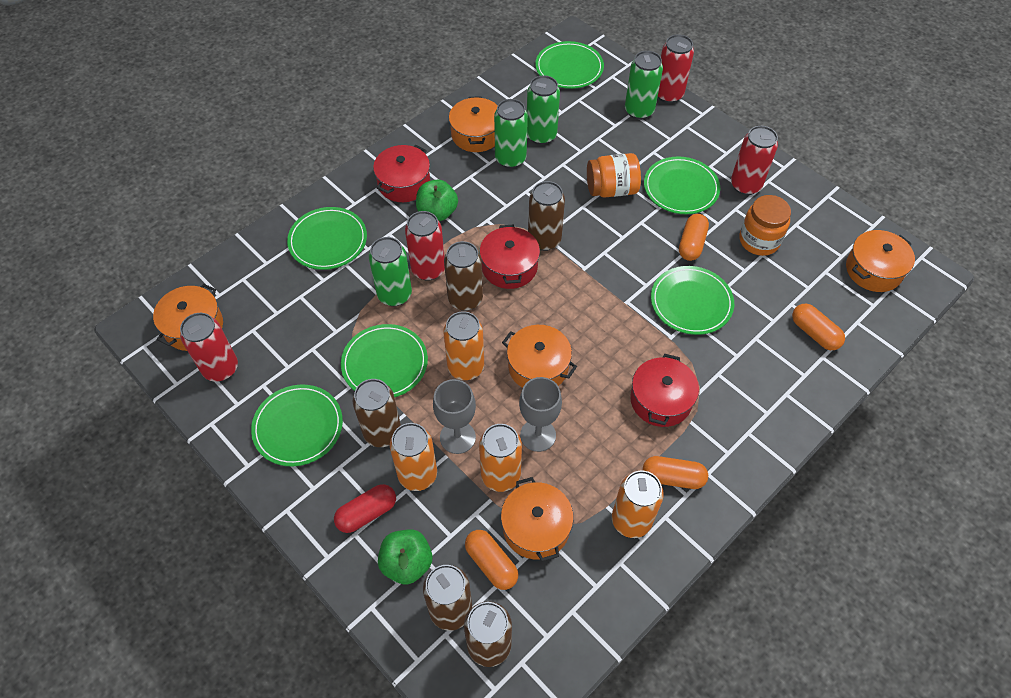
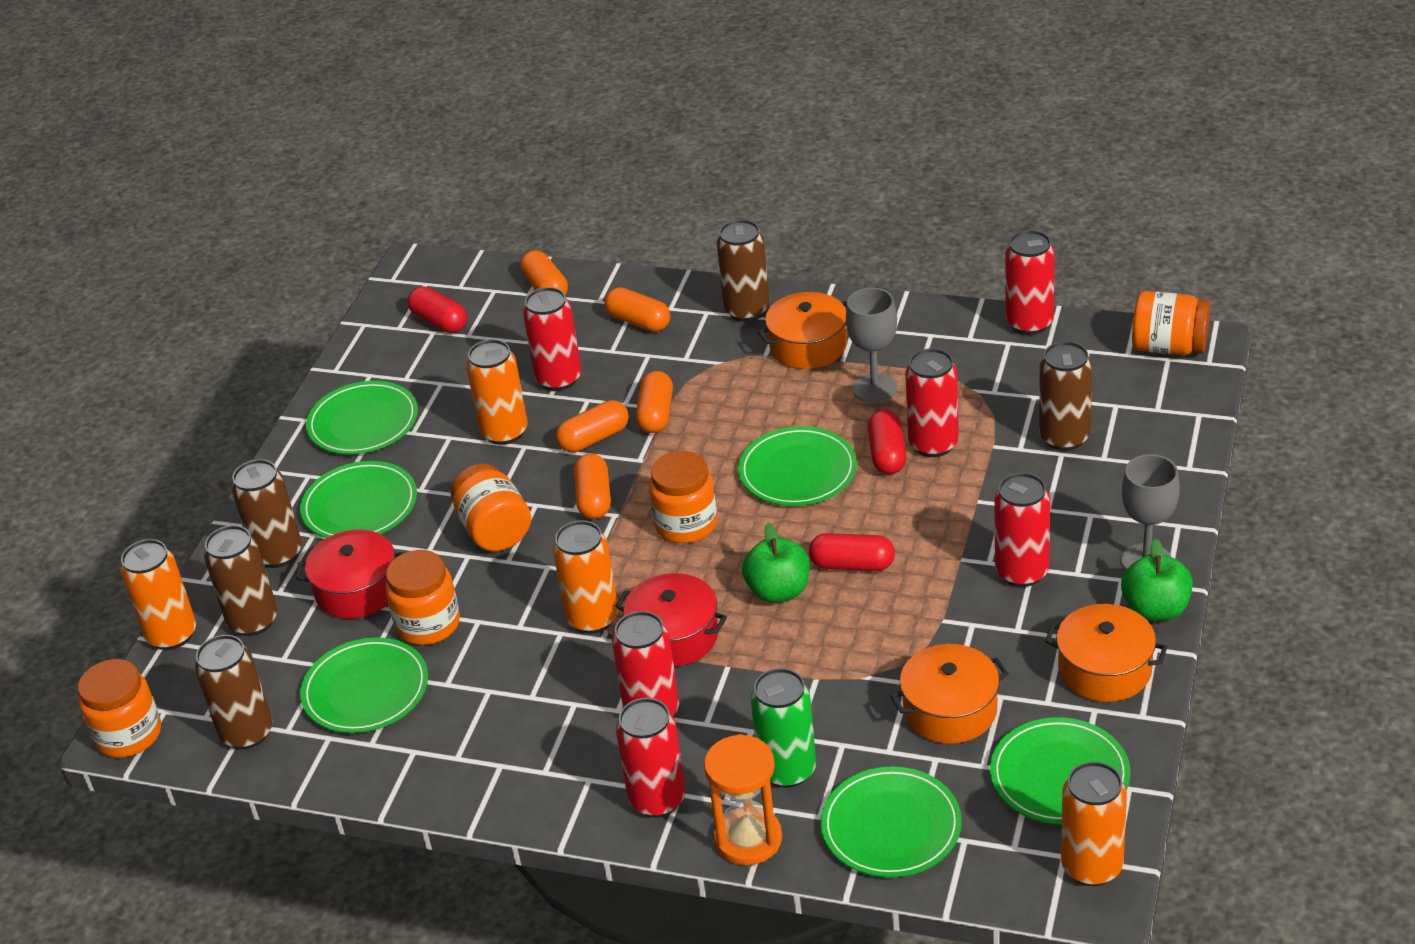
green can: [369,237,412,306] [494,99,528,168] [527,75,560,145] [625,51,663,120] = 4 -> [750,668,816,788] = 1
orange capsule: [465,530,518,590] [643,456,708,489] [679,214,709,261] [792,304,845,350] = 4 -> [520,250,568,295] [556,400,629,452] [574,454,611,519] [604,287,670,332] [636,371,673,433] = 5
orange hourglass: none = 0 -> [704,734,782,865] = 1
orange jar: [587,153,641,198] [739,195,791,256] = 2 -> [78,659,161,758] [385,550,460,645] [451,463,531,551] [649,451,717,543] [1132,291,1210,355] = 5
orange pot: [153,284,223,351] [449,96,498,152] [501,477,574,562] [502,325,577,388] [846,230,915,292] = 5 -> [758,292,847,369] [890,644,1009,744] [1045,604,1167,702] = 3
red can: [180,313,238,382] [405,211,445,281] [658,34,694,103] [731,126,778,195] = 4 -> [523,287,581,391] [612,611,679,715] [616,698,686,818] [905,348,959,457] [994,473,1050,587] [1005,230,1055,335] = 6
red capsule: [334,484,396,533] = 1 -> [408,286,467,333] [809,533,895,571] [868,410,907,474] = 3
red pot: [373,145,430,202] [480,225,540,289] [630,354,699,427] = 3 -> [296,530,405,619] [615,573,727,667] = 2

